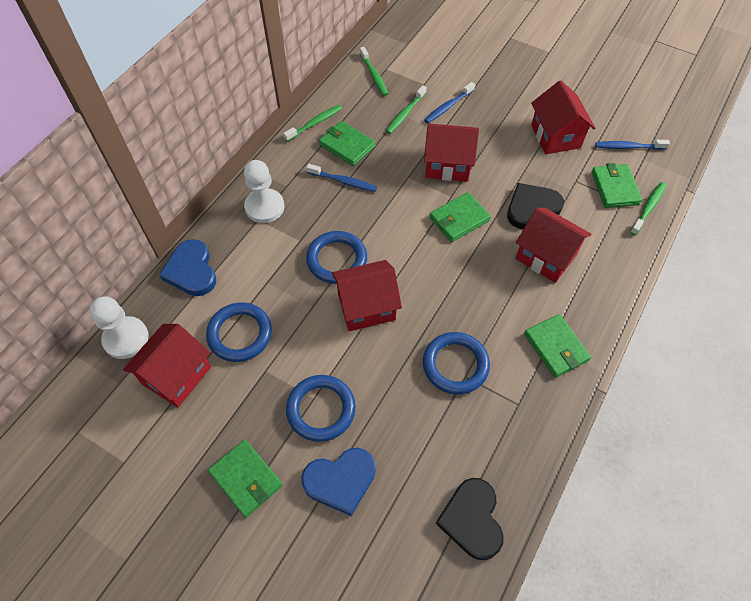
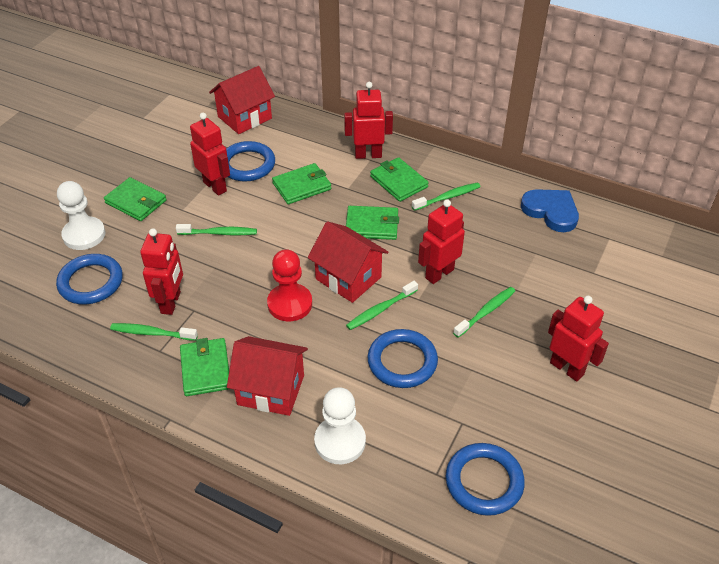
black heart: [435,478,504,560] [507,183,564,229] = 2 -> none = 0
blue heart: [159,239,216,296] [301,448,376,516] = 2 -> [521,189,579,232] = 1
blue toothbrush: [306,164,377,192] [424,82,475,123] [595,140,670,150] = 3 -> none = 0
green toothbrush: [283,105,342,142] [360,47,388,96] [386,85,427,134] [630,182,666,235] = 4 -> [110,323,198,341] [176,224,257,235] [346,281,418,330] [412,182,481,211] [453,287,515,338] = 5
red house: [123,324,211,407] [332,260,402,331] [424,124,479,182] [516,207,591,283] [531,80,595,154] = 5 -> [209,66,275,134] [227,336,308,416] [308,221,389,303] = 3
red pawn: none = 0 -> [267,249,312,321] = 1
red robot: none = 0 -> [140,228,183,315] [190,113,230,196] [344,82,393,159] [418,199,465,284] [548,296,609,382] = 5

